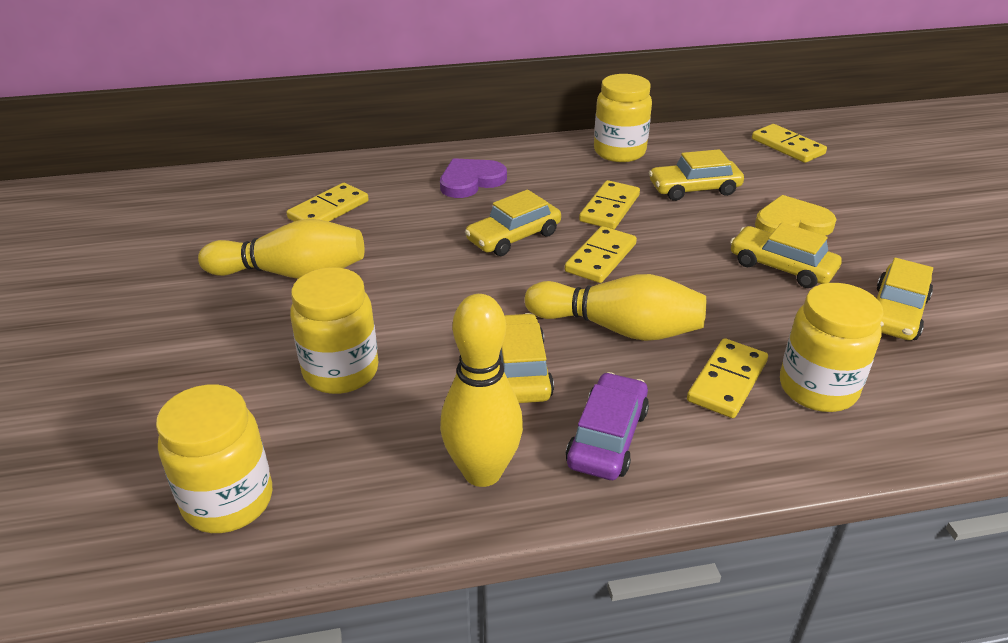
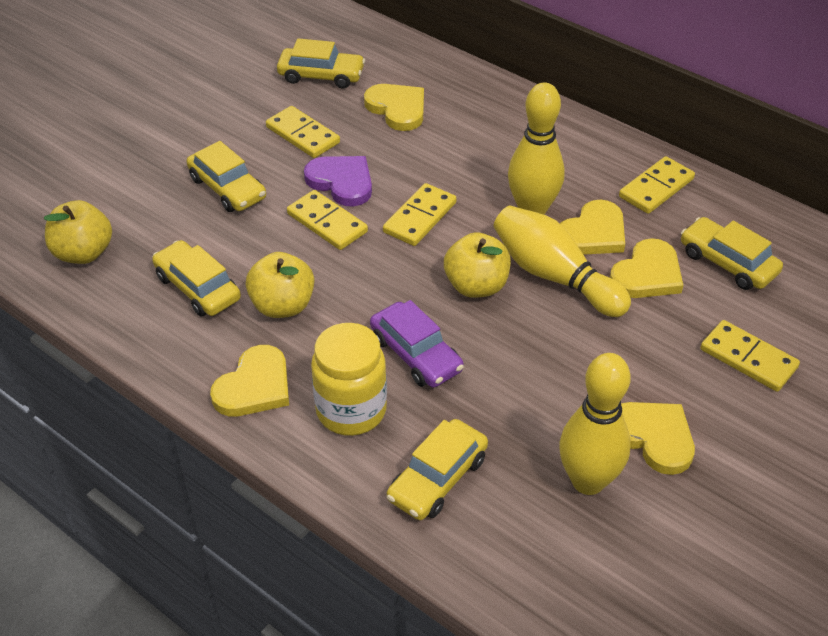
yellow apple: none = 0 -> [44,200,112,264] [246,252,314,318] [444,232,511,298] = 3
yellow heart: [755,195,837,236] = 1 -> [210,345,289,416] [364,84,424,131] [560,200,625,255] [610,238,683,298] [621,402,695,475] = 5
yellow jar: [156,385,272,533] [290,267,379,394] [594,74,652,162] [780,283,884,412] = 4 -> [311,323,387,436] = 1

